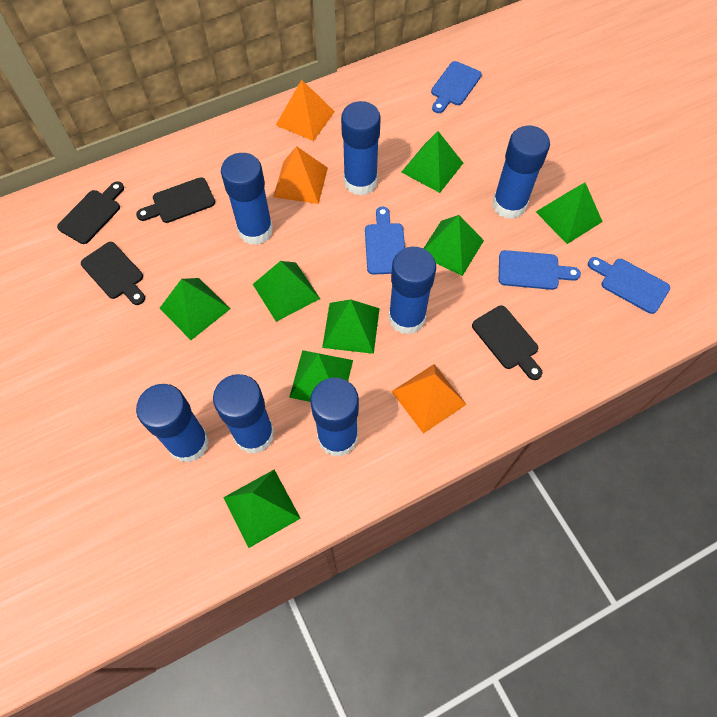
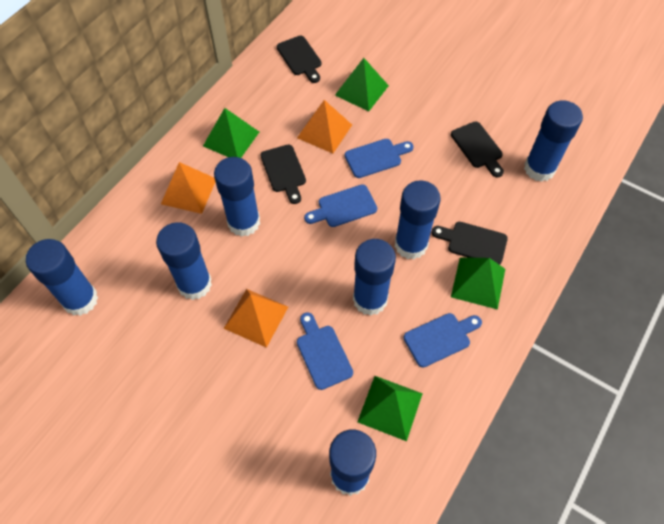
green pyramid: [160,278,230,340] [223,470,301,548] [253,261,320,322] [289,350,353,402] [322,299,380,354] [401,131,463,193] [423,215,484,276] [536,183,603,244] = 8 -> [203,108,259,158] [335,58,389,111] [357,376,423,441] [451,257,505,310] = 4

